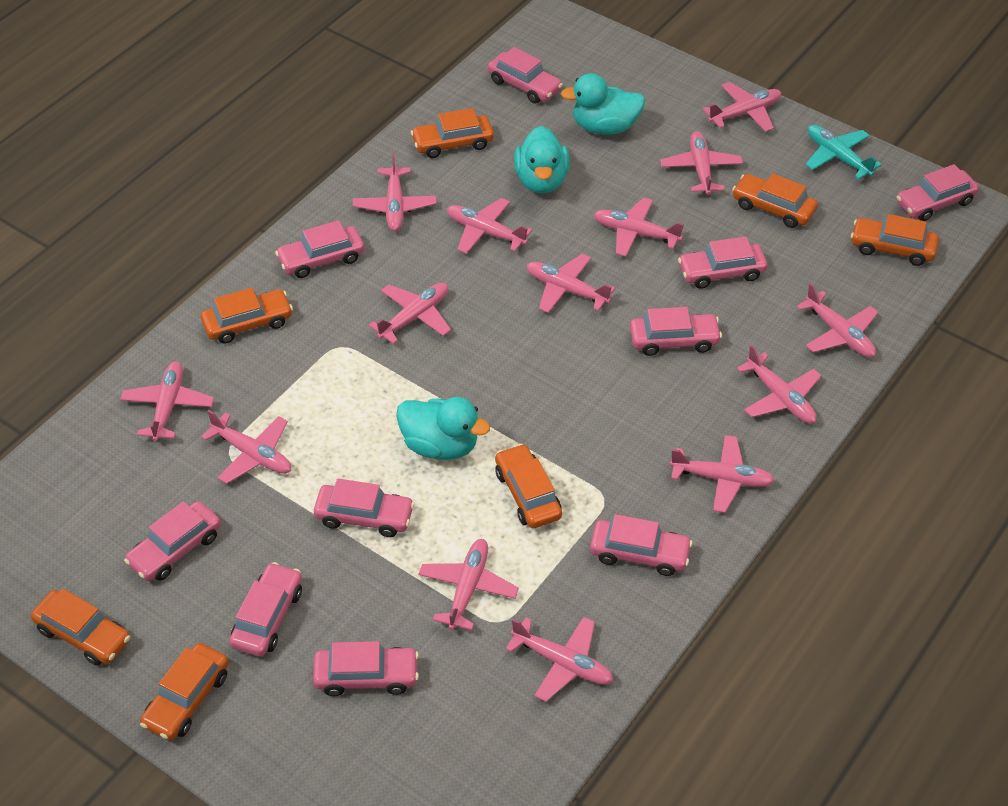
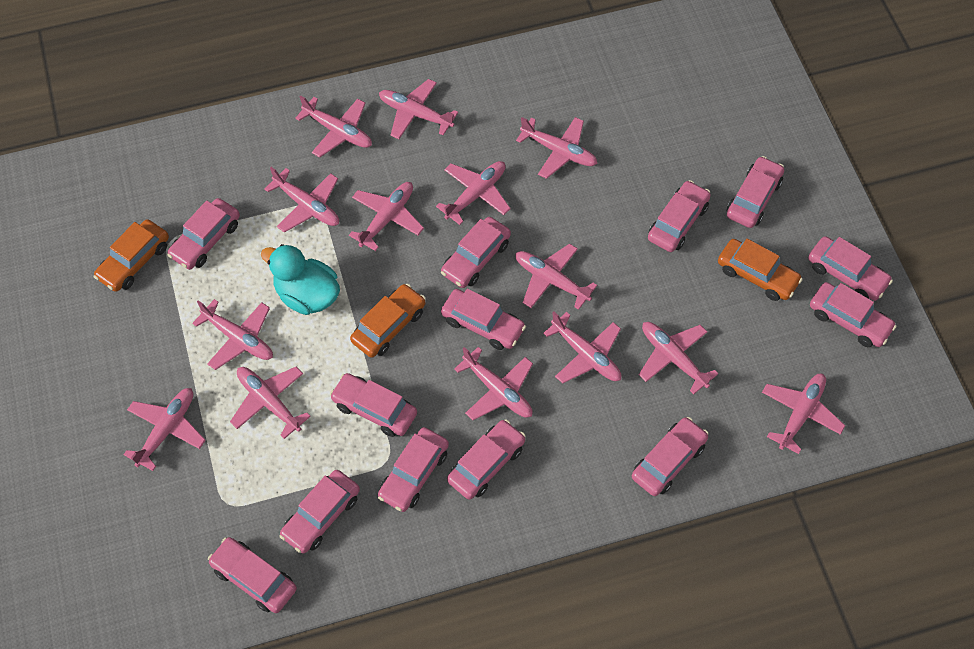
orange car: [31,589,130,666] [140,643,229,741] [201,288,293,344] [411,108,494,158] [495,444,562,528] [732,173,818,228] [851,214,939,266] = 7 -> [94,219,169,292] [350,284,426,358] [718,239,803,301] = 3
pink car: [124,501,221,581] [229,562,302,657] [275,220,364,278] [313,641,419,696] [314,478,415,537] [488,47,563,104] [590,514,693,576] [630,307,722,356] [678,236,767,289] [897,164,979,221] = 10 -> [167,198,240,270] [208,537,297,613] [279,470,360,554] [330,373,417,437] [378,427,449,512] [441,217,511,288] [441,289,526,350] [447,419,526,500] [632,417,709,496] [648,180,711,252] [727,156,784,228] [808,236,893,301] [810,282,897,347] = 13
turquoise duck: [396,397,490,460] [514,126,570,193] [561,73,645,135] = 3 -> [261,244,340,315] = 1
turquoise plane: [805,125,882,179] = 1 -> none = 0

